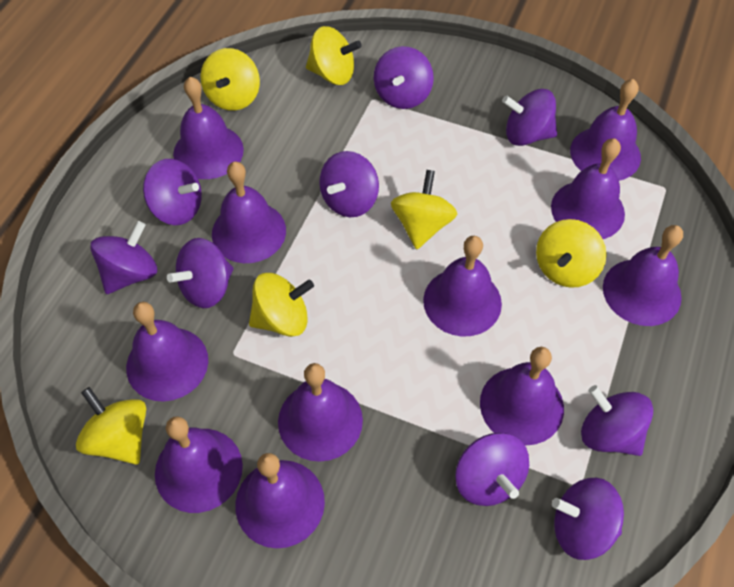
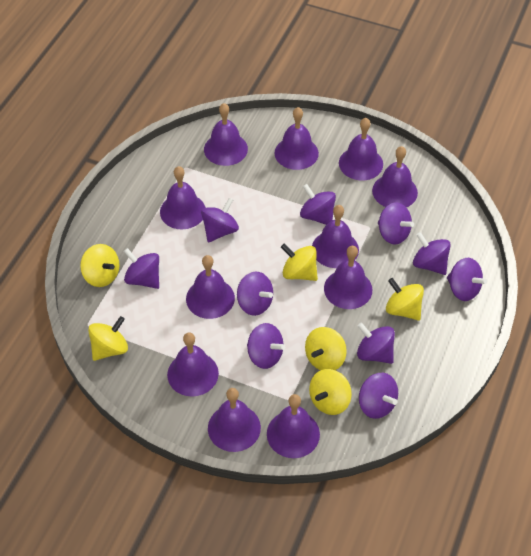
purple spinning top: [90,221,157,294] [143,159,202,225] [167,238,233,308] [319,151,379,217] [374,46,434,109] [455,433,529,506] [502,89,557,146] [552,478,624,560] [581,385,653,456] = 9 -> [124,248,159,289] [201,198,239,243] [237,272,273,316] [247,323,285,369] [300,184,336,225] [357,323,395,364] [359,373,398,419] [378,202,414,245] [413,232,451,275] [447,258,487,301] = 10

